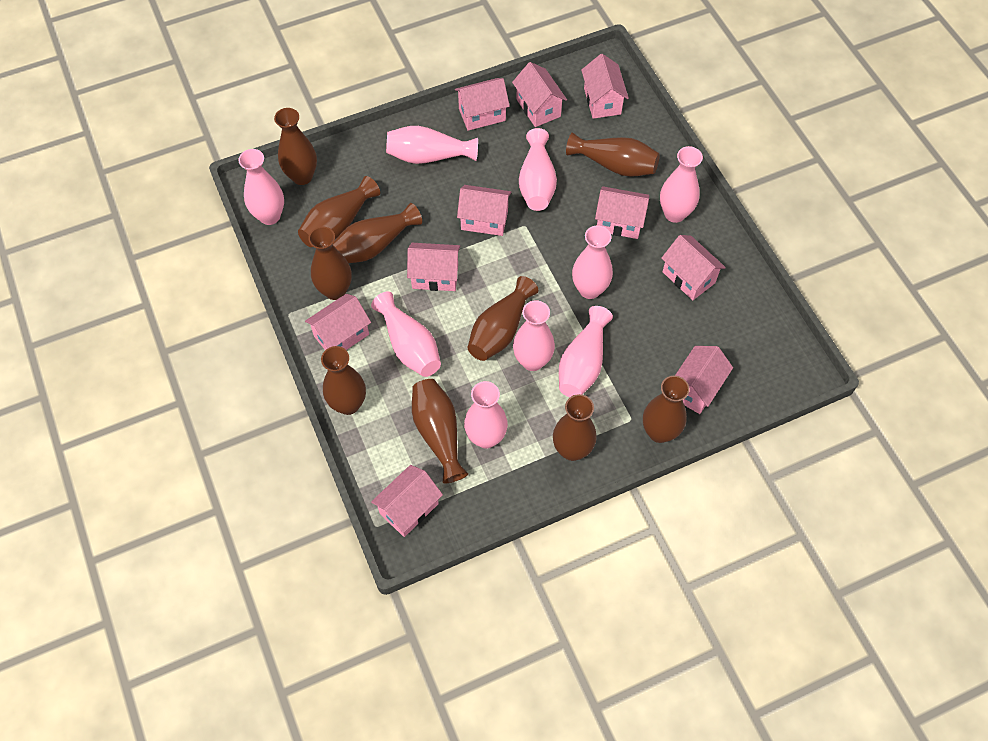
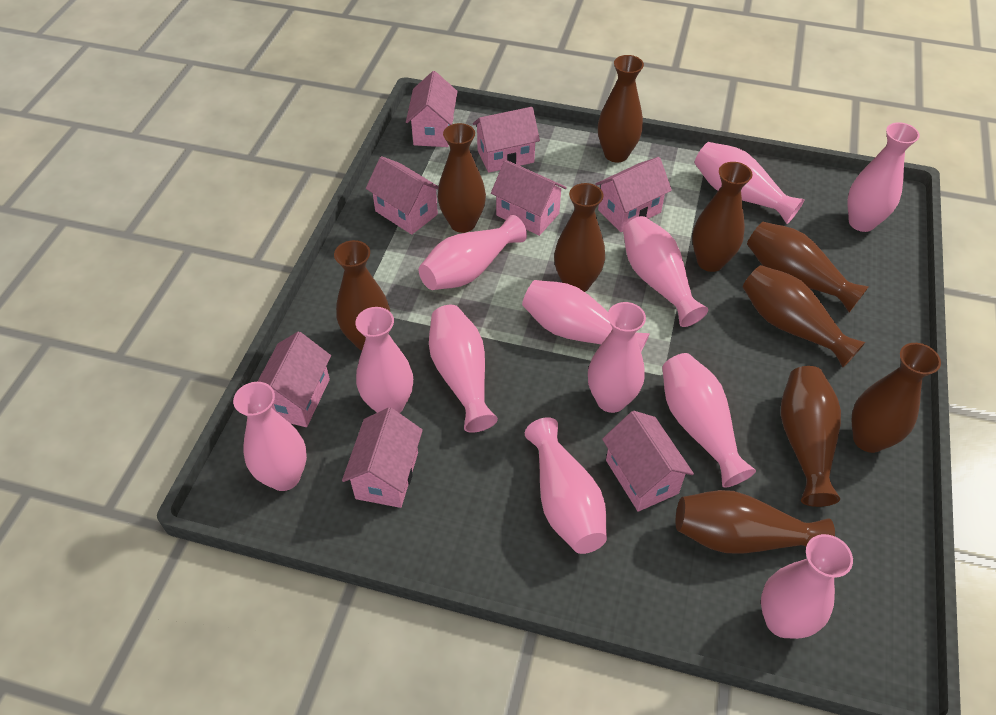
pink house: [305,294,371,350] [371,465,443,537] [407,243,460,291] [455,78,510,131] [457,185,512,236] [512,62,567,127] [581,54,629,119] [595,186,649,239] [661,235,726,300] [675,346,733,414] = 10 -> [257,331,331,427] [342,407,423,508] [366,156,439,235] [406,71,458,147] [473,107,540,173] [491,160,567,236] [595,157,672,232] [602,411,694,512] = 8
pink vase: [239,149,284,225] [371,292,441,377] [386,126,478,164] [464,381,508,448] [513,300,555,371] [519,128,557,211] [559,306,613,397] [572,225,613,299] [660,146,703,223] = 9 -> [233,382,307,491] [356,307,413,413] [419,215,527,290] [429,305,498,433] [522,280,650,352] [525,417,607,554] [588,302,646,413] [623,216,708,327] [662,353,756,487] [694,142,805,224] [761,534,853,639] [848,122,920,232] = 12

